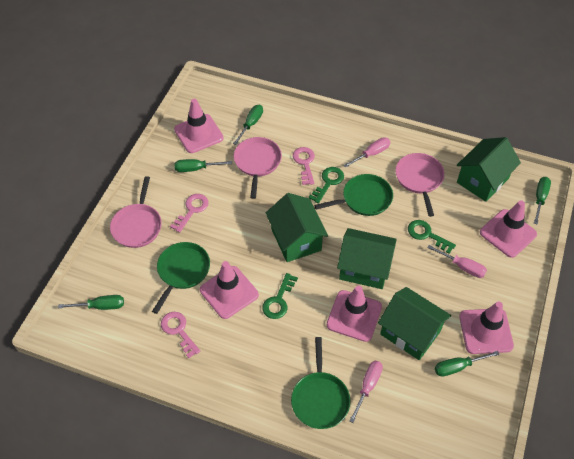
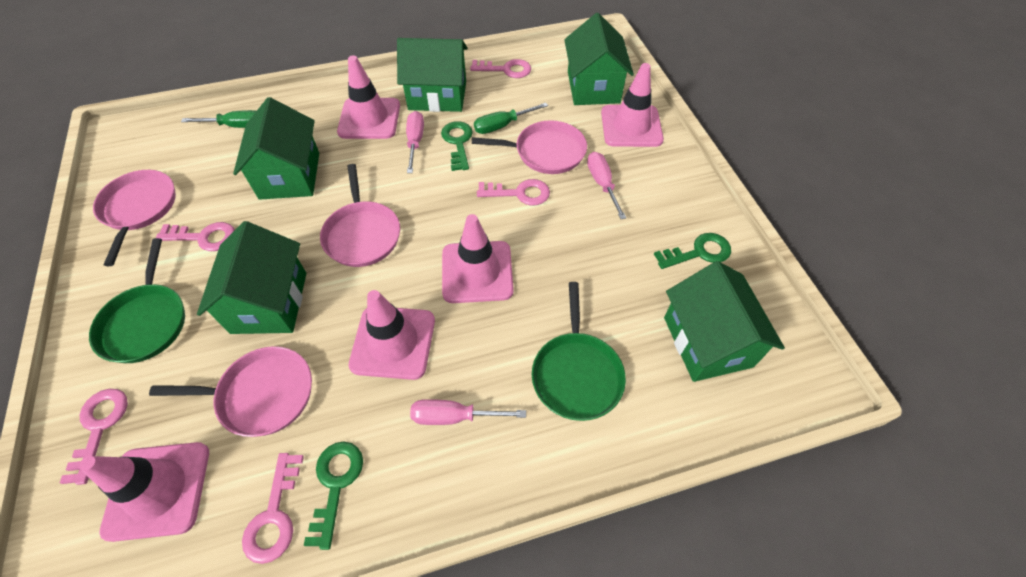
green house: [266,193,328,262] [337,228,397,289] [378,287,451,360] [457,137,521,202] = 4 -> [197,221,306,334] [233,97,319,200] [397,38,468,112] [564,13,634,105] [664,261,785,382] = 5
green pan: [152,242,210,314] [291,337,350,429] [314,174,393,216] = 3 -> [89,238,185,363] [532,282,626,421] = 2
green screwdriver: [58,295,124,310] [175,159,232,172] [233,105,263,145] [435,351,500,377] [534,177,551,224] = 5 -> [181,110,256,128] [474,103,548,134] = 2
pink key: [161,312,200,358] [170,194,209,233] [293,147,315,185] = 3 -> [60,389,128,485] [156,222,235,251] [242,453,304,564] [470,59,531,78] [477,179,550,205] = 5
pink pan: [110,176,162,248] [234,137,282,199] [395,153,445,217] = 3 -> [93,170,176,266] [149,346,312,437] [320,164,400,267] [472,120,587,174] = 4

